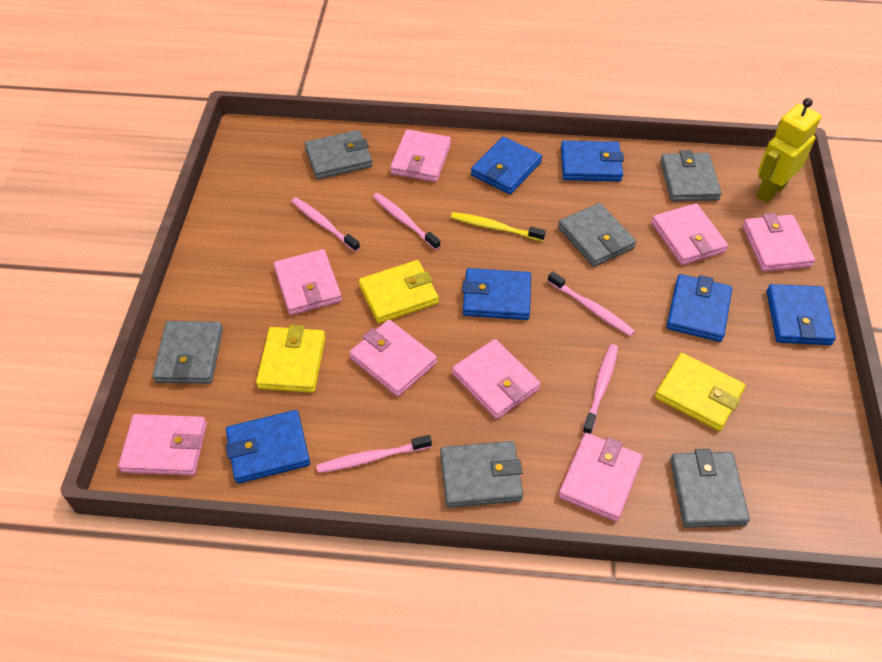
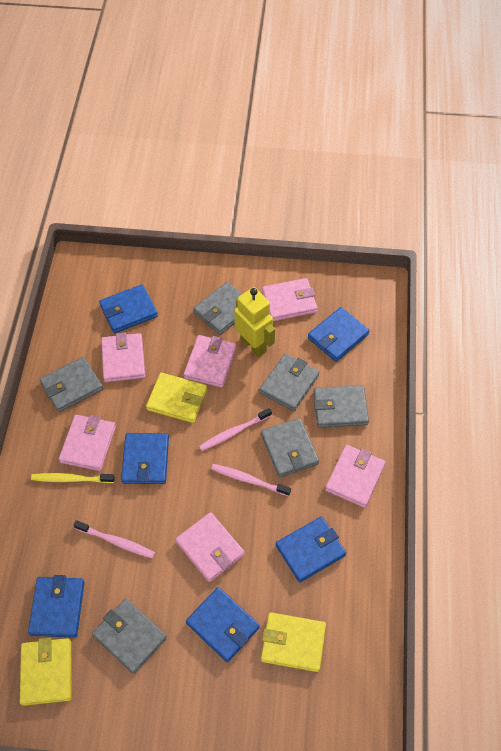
pink toothbrush: [291,197,360,252] [316,435,432,473] [373,193,440,250] [547,271,635,336] [582,344,618,434] = 5 -> [74,520,155,558] [199,408,272,451] [211,464,291,496] = 3
pink wallet: [118,414,207,475] [274,249,342,315] [349,320,437,397] [390,129,451,182] [452,339,540,419] [558,433,643,522] [651,203,728,265] [743,213,815,272] = 8 -> [59,415,116,471] [101,332,145,382] [175,512,245,582] [184,335,236,388] [262,278,318,321] [325,445,386,508] = 6

